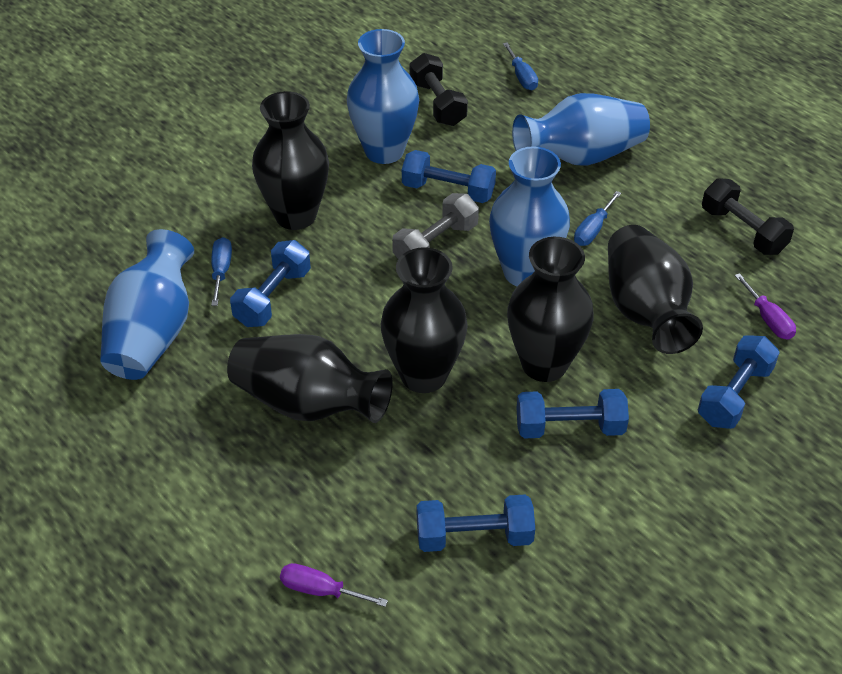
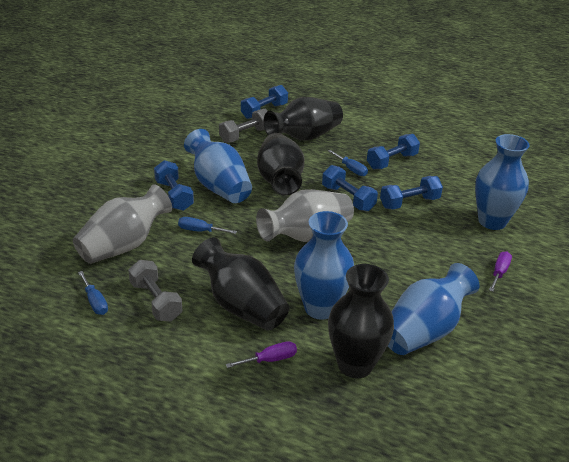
black dumbbell: [410,53,468,126] [702,178,794,255] = 2 -> none = 0
black vase: [227,334,393,423] [252,91,329,230] [381,247,468,393] [507,237,594,382] [608,225,703,354] = 5 -> [192,237,289,331] [257,133,304,196] [264,97,343,141] [328,264,394,379] = 4
grey dumbbell: [392,193,479,259] = 1 -> [128,260,182,322] [219,109,268,143] = 2
grey vase: none = 0 -> [73,184,172,264] [256,189,354,242] = 2

